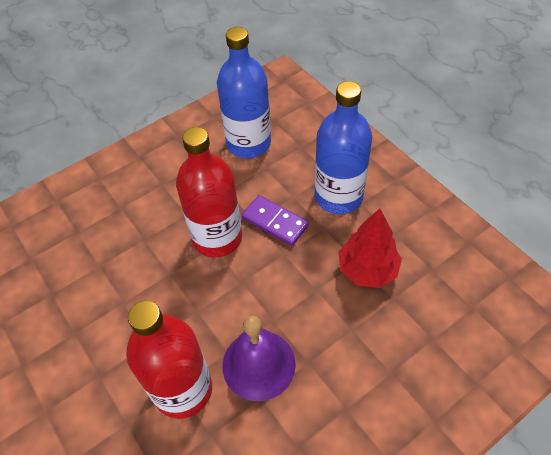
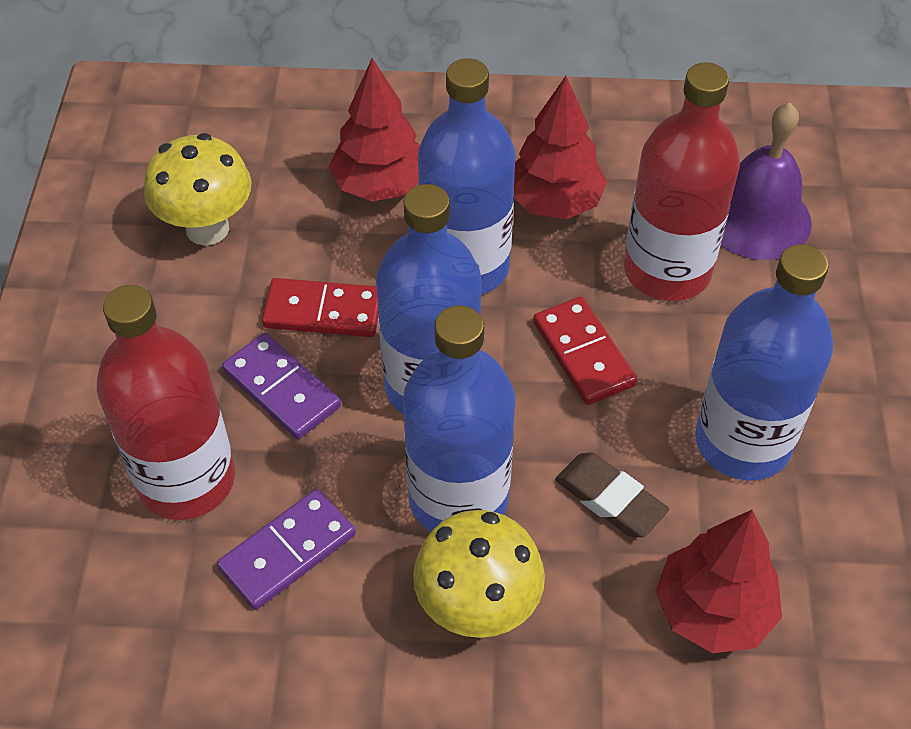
blue bottle: [217,27,271,158] [315,81,372,214] = 2 -> [376,184,481,414] [403,305,515,532] [418,58,516,295] [695,244,833,481] = 4
brown eraser: none = 0 -> [555,452,669,537] = 1
purple domino: [242,195,309,246] = 1 -> [217,489,356,610] [222,333,341,439] = 2
red domino: none = 0 -> [262,278,379,337] [533,297,637,405] = 2
red tree: [338,208,402,288] = 1 -> [329,58,420,201] [514,76,607,219] [655,510,782,653] = 3
yellow mushroom: none = 0 -> [144,133,251,246] [413,510,545,638] = 2

